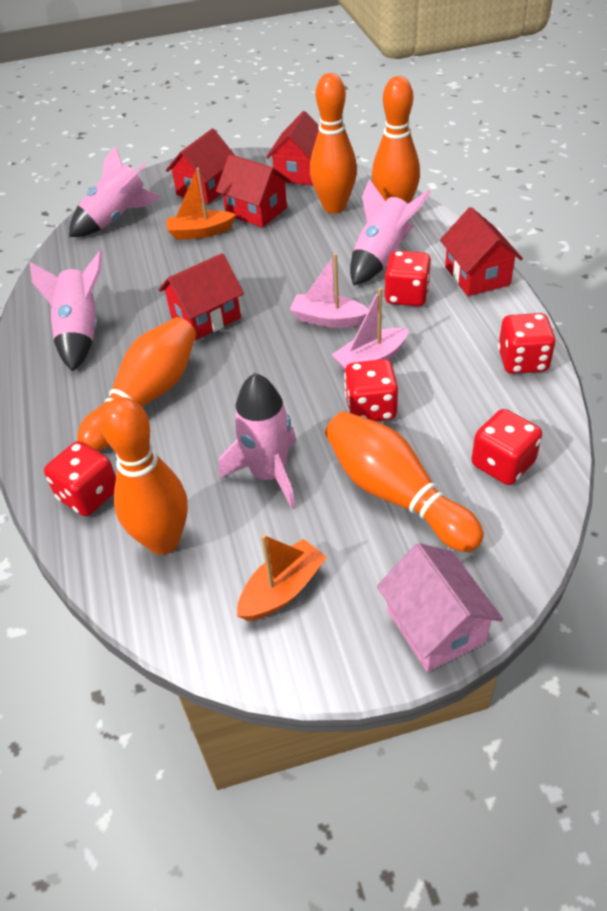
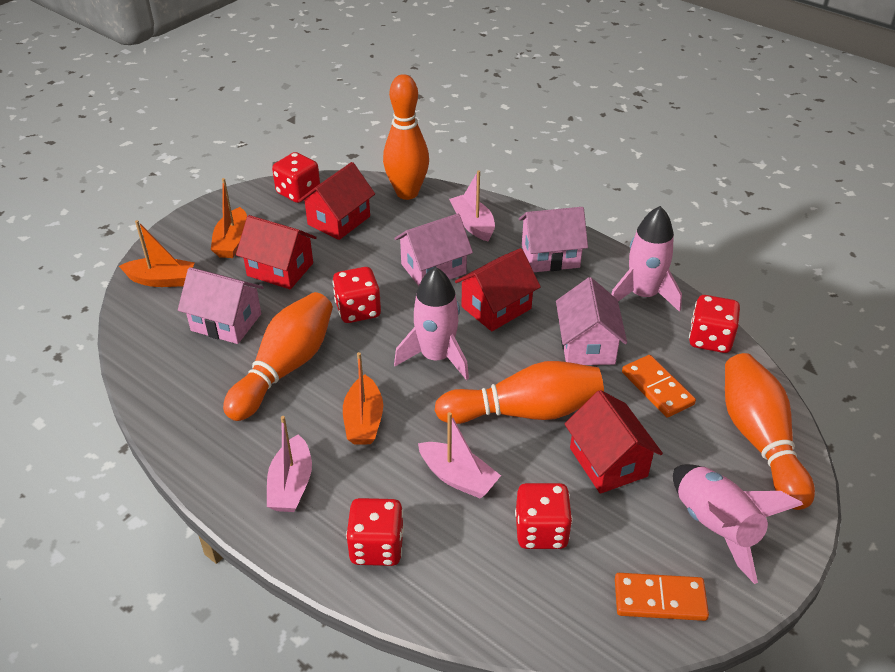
orange boat: [166,168,236,240] [237,534,327,621] = 2 -> [119,220,195,287] [211,178,247,258] [343,352,383,445] = 3
orange bowling pin: [77,317,196,451] [101,397,188,555] [310,73,357,214] [325,411,484,552] [372,76,420,204] = 5 -> [223,292,333,421] [383,74,429,200] [435,361,604,424] [725,353,815,510] = 4
orange domino: none = 0 -> [615,573,709,621] [622,355,696,418] = 2
pink boat: [290,253,369,328] [332,288,408,370] = 2 -> [267,416,312,512] [418,412,501,498] [449,170,495,241] = 3
pink house: [377,543,503,672] = 1 -> [178,267,264,344] [394,214,473,286] [519,207,588,272] [556,277,627,365] = 4
pink rocket: [30,250,103,371] [69,145,161,237] [219,373,297,509] [350,179,431,285] = 4 -> [394,267,469,380] [611,206,682,312] [673,464,803,584] = 3
red house: [159,253,244,340] [166,129,235,204] [216,154,291,228] [266,111,319,185] [440,207,523,296] = 5 -> [236,215,317,289] [298,162,375,240] [455,248,541,331] [565,390,663,494] = 4

